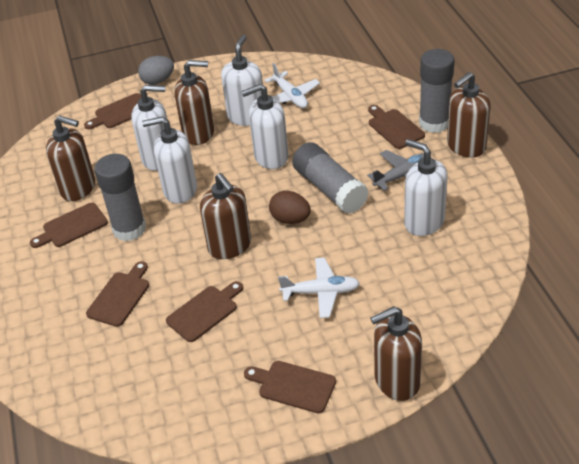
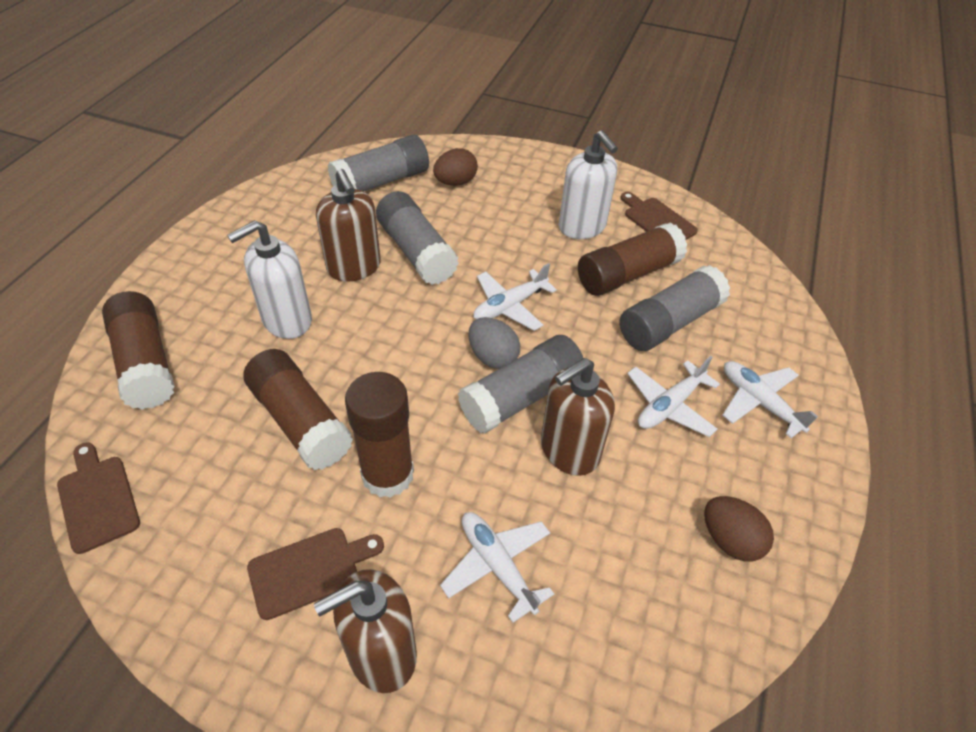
brown cutting board: [30,203,108,248] [84,93,141,129] [86,261,149,327] [166,281,243,342] [244,361,336,413] [368,105,425,149] = 6 -> [57,442,140,554] [247,528,384,620] [620,192,698,240] = 3
brown egg: [269,191,311,224] = 1 -> [433,148,478,186] [704,496,774,561] = 2
brown glue stick: none = 0 -> [102,291,175,410] [243,349,353,470] [345,372,414,498] [578,222,687,296] = 4
brown soap dispenser: [46,115,95,201] [174,60,214,145] [200,173,251,259] [370,306,422,401] [447,72,491,157] = 5 -> [314,569,417,693] [316,169,381,281] [541,358,615,476] = 3
grey glue stick: [94,154,146,241] [292,142,369,214] [419,49,455,133] = 3 -> [328,135,429,191] [376,191,459,285] [458,335,583,433] [620,265,730,351] = 4
grey plane: [367,150,424,191] = 1 -> none = 0
white plane: [265,63,320,108] [278,257,360,318] = 2 -> [440,512,554,623] [473,263,557,331] [627,356,720,437] [723,361,818,438] = 4
white soap dispenser: [131,85,167,171] [142,116,197,204] [221,35,263,126] [241,84,289,169] [404,139,448,236] = 5 -> [227,220,312,339] [558,130,618,239] = 2

